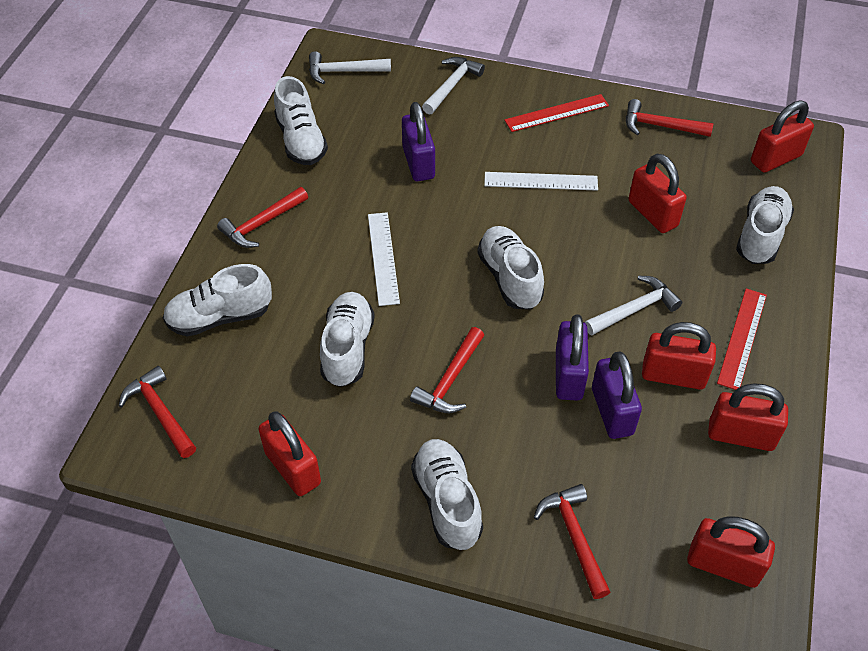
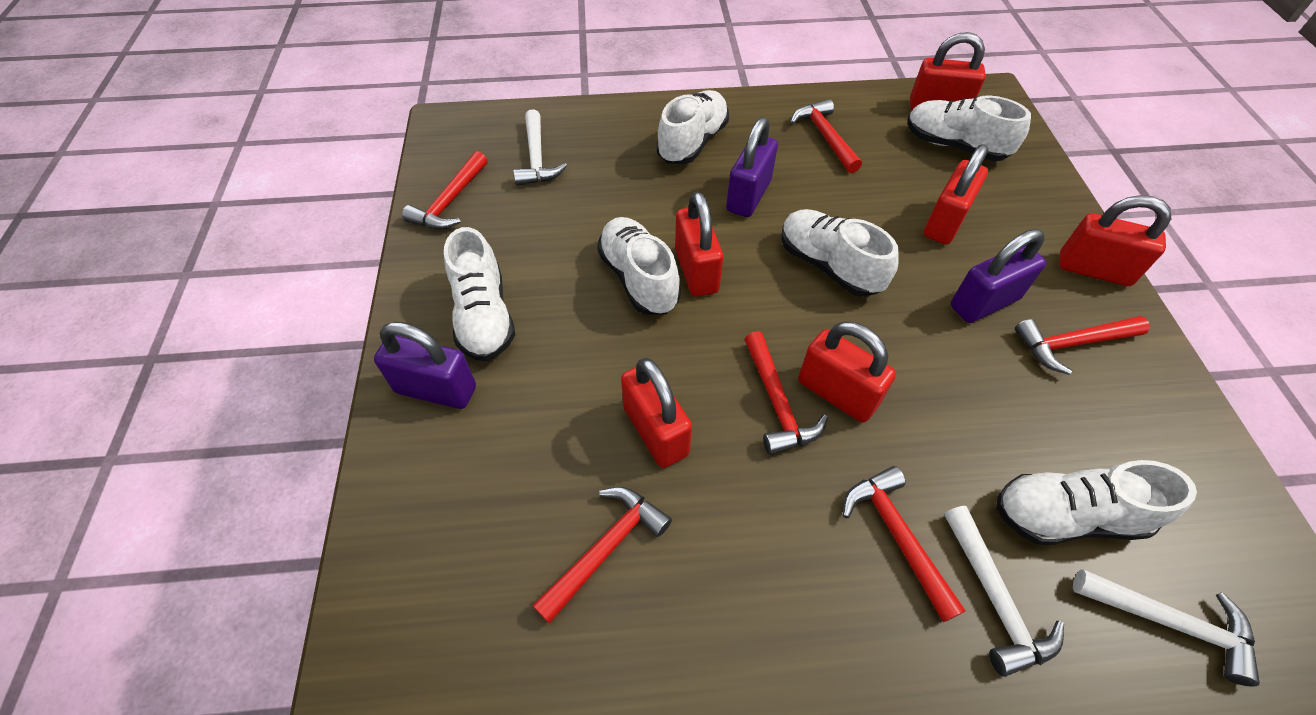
red hammer: [119,366,196,458] [217,187,308,248] [410,327,484,413] [534,484,610,599] [626,99,713,137] = 5 -> [402,151,488,230] [533,487,672,623] [744,331,828,455] [790,99,862,173] [843,466,966,622] [1015,316,1150,375] = 6
red ruler: [504,94,609,132] [717,288,767,390] = 2 -> none = 0
white ruler: [368,212,400,306] [484,172,598,191] = 2 -> none = 0

